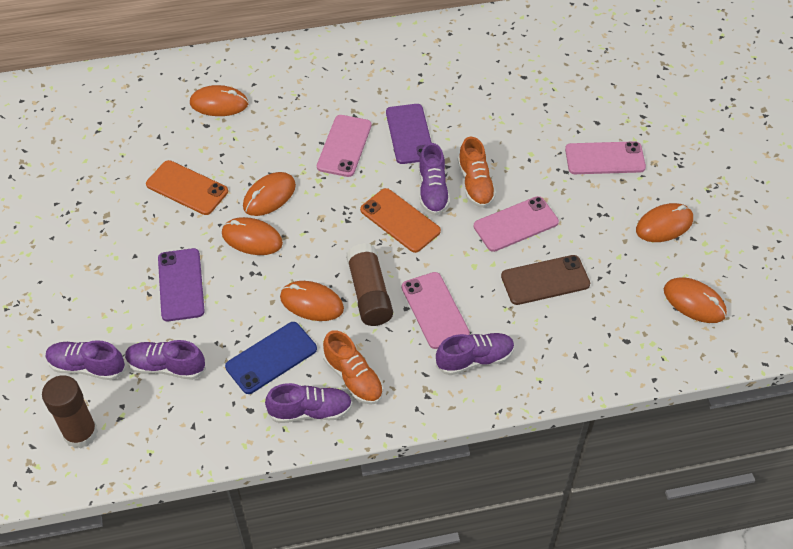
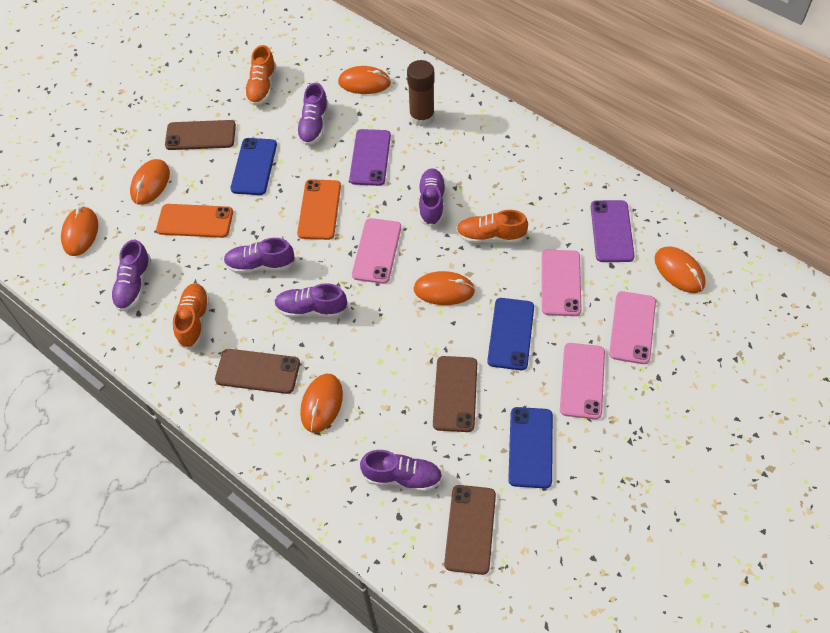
blue phone: [225,322,317,394] = 1 -> [230,138,277,195] [487,298,534,370] [508,407,553,489] = 3
brown glue stick: [42,375,98,449] [346,243,393,326] = 2 -> [407,60,435,127] = 1
brown phone: [501,255,590,305] = 1 -> [165,120,236,150] [215,349,300,394] [433,356,477,432] [444,485,496,575] = 4
orange shoe: [323,330,383,405] [458,137,496,208] = 2 -> [173,283,210,350] [245,45,276,106] [456,210,528,243] = 3
purple shoe: [46,340,126,380] [125,340,206,380] [265,383,353,423] [419,143,450,215] [436,333,515,375] = 5 -> [111,240,152,312] [224,238,296,273] [274,283,348,317] [296,83,329,145] [360,450,442,492] [418,168,445,227] = 6

